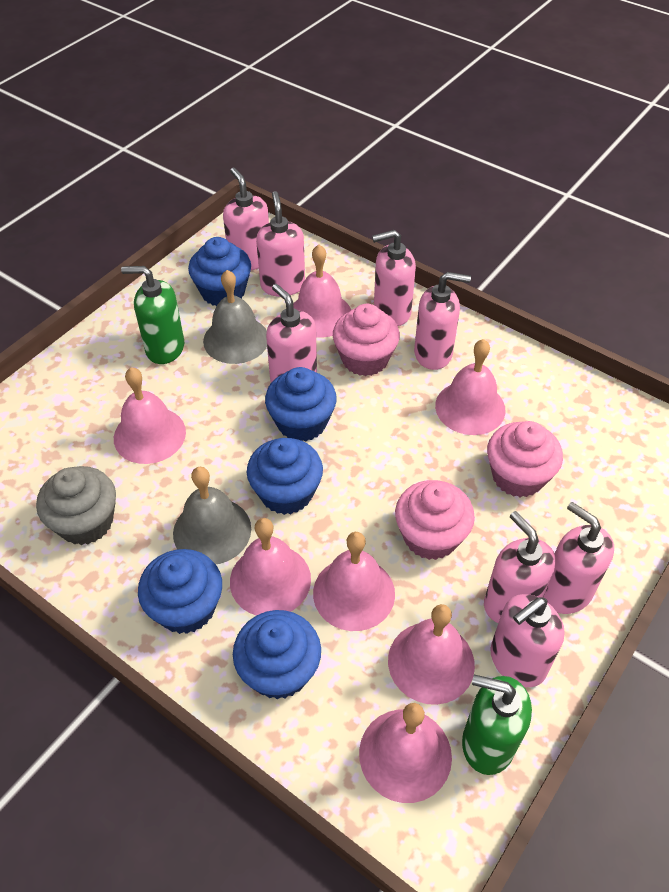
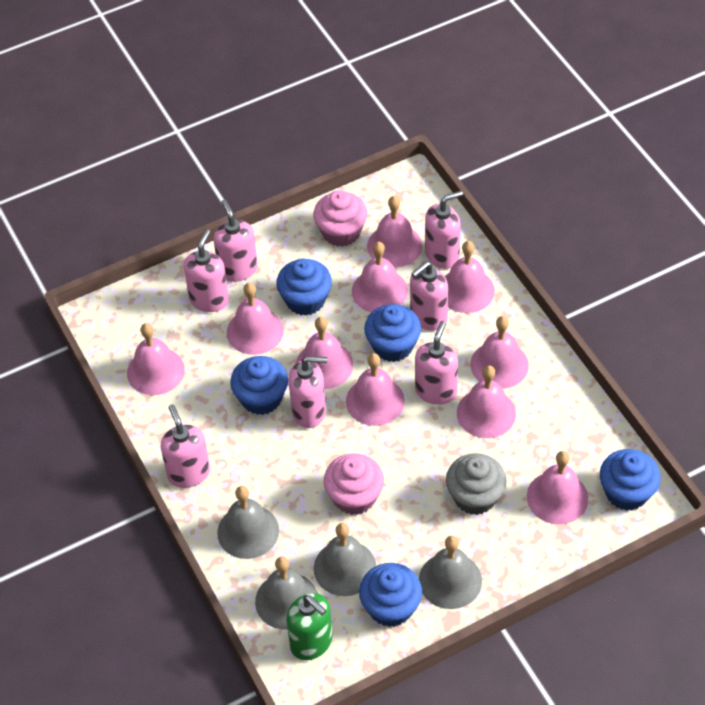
green soap dispenser: [121,266,184,364] [462,674,532,775] = 2 -> [286,593,333,660] = 1
grey bell: [173,467,251,564] [203,270,267,364] = 2 -> [217,486,279,559] [255,557,318,630] [314,523,376,596] [419,536,482,609] = 4
pink bell: [114,367,186,464] [230,518,311,615] [293,245,351,338] [313,532,395,631] [359,703,452,803] [388,604,475,705] [435,339,506,435] = 7 -> [127,323,185,395] [227,283,284,355] [296,317,353,389] [346,353,405,426] [352,241,408,312] [367,196,422,268] [445,241,495,313] [457,365,516,438] [470,316,529,389] [527,451,588,524] = 10
pink cupcake: [333,304,400,376] [395,480,475,560] [487,421,563,497] = 3 -> [313,190,367,247] [324,454,384,515] = 2
pink soap dispenser: [223,168,269,270] [256,191,305,297] [266,284,317,382] [372,230,416,326] [414,272,471,370] [484,511,556,623] [490,594,565,687] [544,502,614,614] = 8 -> [161,404,210,488] [184,229,229,312] [213,199,258,282] [288,356,327,428] [410,261,448,331] [415,321,458,405] [425,191,463,269] = 7

